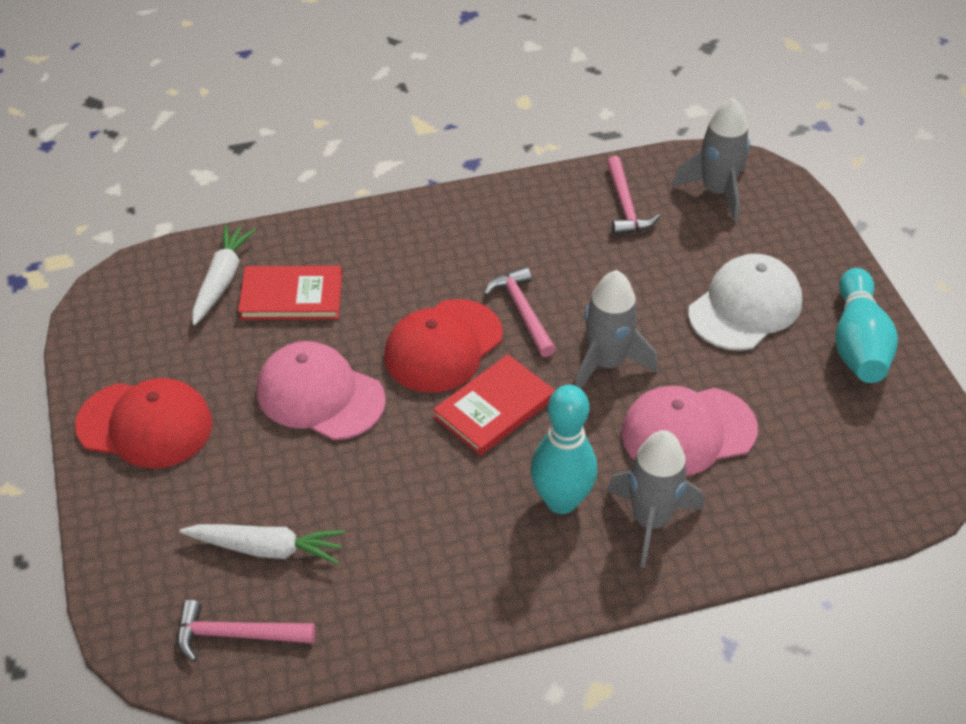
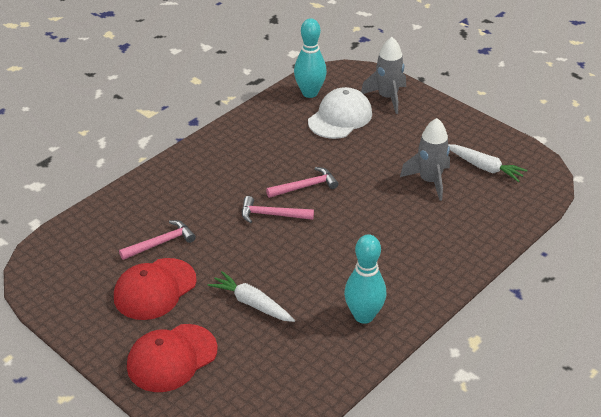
grey rocket: [575,270,658,389] [606,430,704,568] [672,98,750,222] = 3 -> [361,37,406,114] [400,118,450,201] = 2
pink cap: [257,341,386,440] [622,386,758,476] = 2 -> none = 0
red book: [238,266,342,320] [433,354,555,456] = 2 -> none = 0

